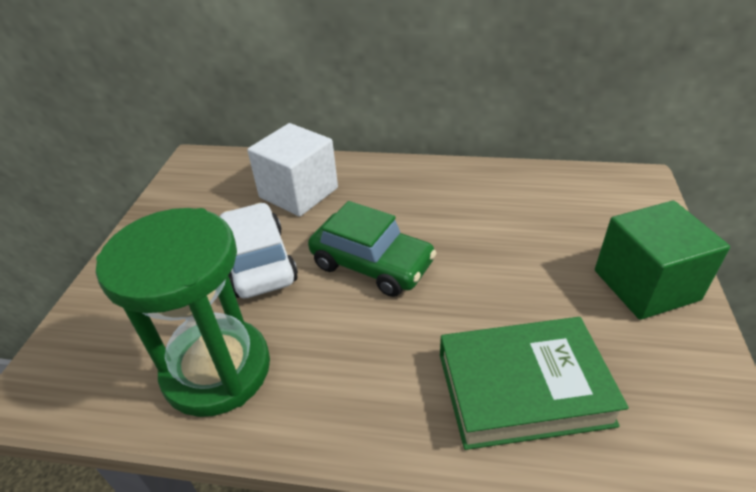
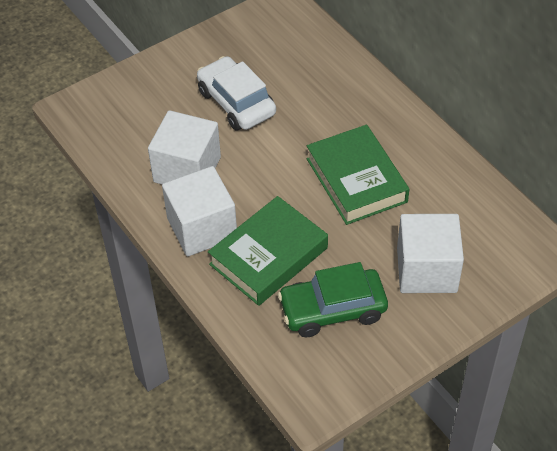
green book: [440,317,629,450] = 1 -> [208,196,328,306] [307,125,409,225] = 2
green cube: [595,201,730,320] = 1 -> none = 0
green hourglass: [96,208,270,417] = 1 -> none = 0
white cube: [247,123,338,217] = 1 -> [148,110,221,184] [162,166,237,256] [397,214,464,293] = 3

